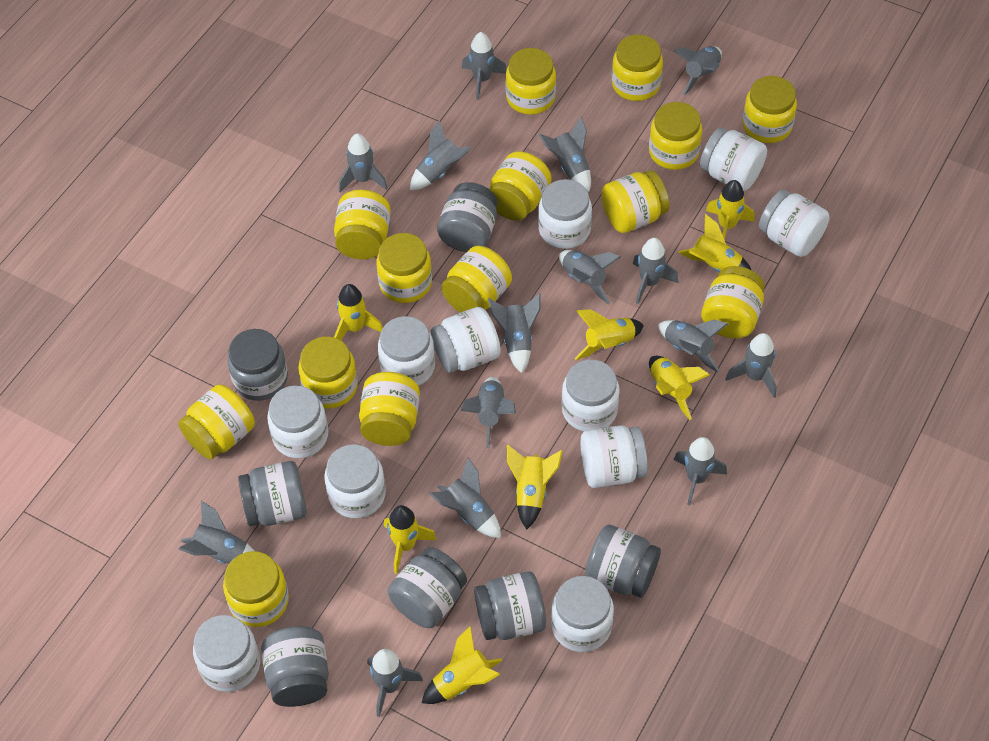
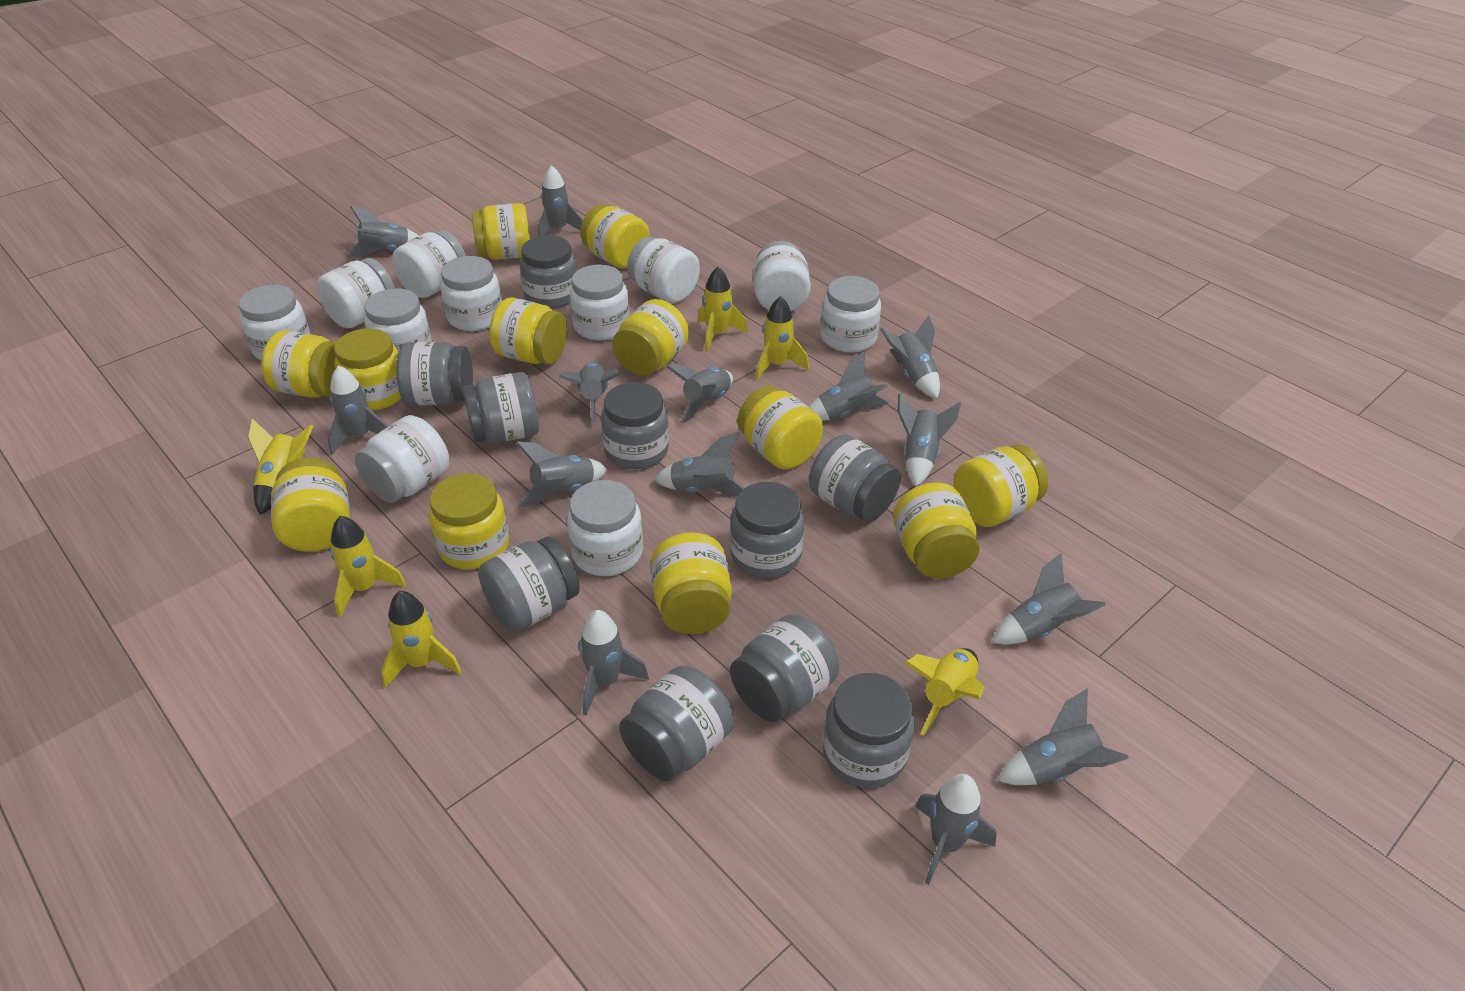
grey jar: [227,329,288,401] [238,461,307,526] [261,626,329,707] [388,547,467,628] [437,182,497,252] [474,571,546,640] [585,525,661,598] = 7 -> [396,342,473,405] [463,372,539,443] [478,536,580,632] [520,235,577,308] [601,382,669,469] [619,666,734,781] [730,482,804,578] [730,614,839,722] [809,435,901,522] [823,673,915,788] = 10
grey rocket: [178,501,255,564] [339,133,388,193] [368,649,423,717] [410,120,471,191] [429,458,501,538] [460,377,516,448] [462,32,507,100] [488,293,541,373] [539,117,591,192] [559,250,621,304] [633,238,679,304] [658,319,728,372] [673,46,722,96] [674,437,727,505] [725,333,777,398] = 15 -> [328,365,388,455] [347,206,419,257] [516,441,608,507] [538,165,583,236] [559,363,620,425] [579,610,649,716] [655,432,744,496] [665,364,733,424] [809,351,889,421] [880,315,940,399] [898,394,961,487] [915,774,997,885] [992,553,1106,645] [998,688,1129,785] = 14
yellow jar: [178,384,255,459] [223,551,289,627] [298,336,358,409] [334,189,391,260] [359,372,420,446] [377,233,432,303] [441,246,512,312] [489,151,552,221] [505,48,556,115] [602,170,669,233] [612,35,663,101] [649,102,702,170] [701,266,765,338] [742,76,797,143] = 14 -> [261,330,336,398] [271,458,350,552] [334,328,401,411] [429,473,509,569] [472,203,530,260] [489,297,567,364] [580,204,650,269] [612,299,689,376] [651,532,732,634] [737,386,823,469] [893,482,980,579] [954,444,1048,527] = 12
yellow rocket: [334,284,383,340] [384,505,437,574] [422,626,503,704] [507,445,563,529] [574,309,644,360] [649,356,710,420] [678,214,751,272] [706,180,755,240] = 8 -> [248,419,313,515] [330,516,406,617] [381,591,462,688] [698,267,748,352] [756,296,809,380] [904,648,984,736] = 6

